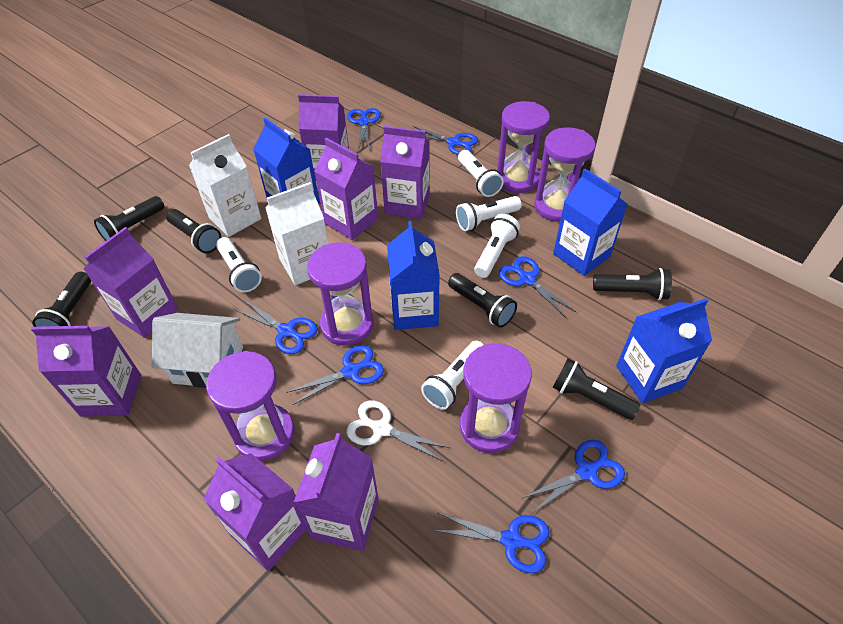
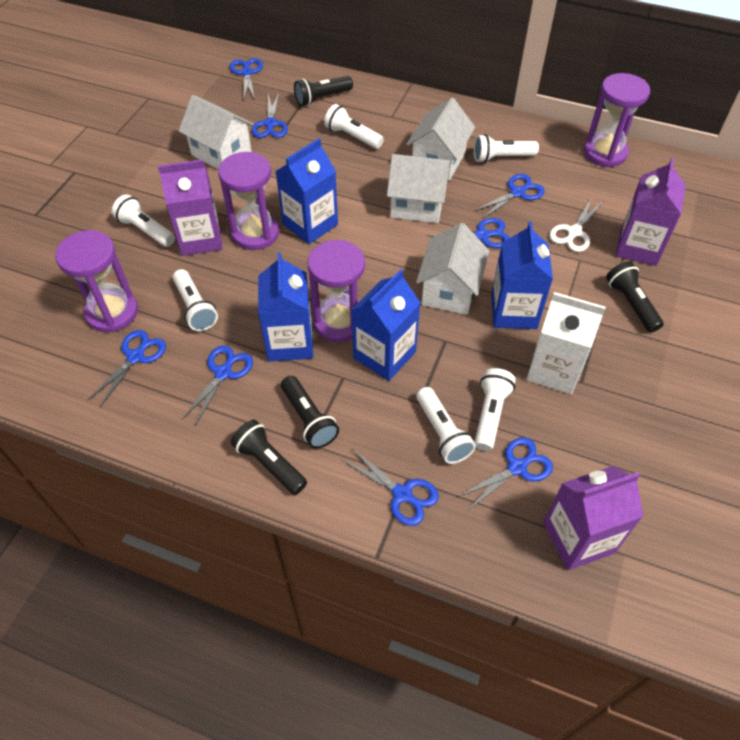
black flashlight: [32,272,91,327] [94,196,164,241] [166,209,221,253] [448,273,517,328] [553,358,640,420] [593,268,672,300] = 6 -> [231,420,307,495] [281,376,339,449] [294,76,353,106] [606,261,664,332] = 4
blue scissors: [235,300,318,354] [286,345,384,405] [347,108,381,150] [413,126,478,155] [433,513,550,573] [499,256,576,318] [522,440,625,514] = 7 -> [88,330,166,407] [181,346,253,426] [230,58,263,100] [252,93,288,138] [342,448,439,526] [426,218,510,248] [458,437,553,510] [474,174,545,219] = 8
purple carton: [31,326,141,417] [84,227,178,338] [203,453,306,571] [293,433,378,551] [298,94,349,180] [315,138,378,240] [380,126,430,219] = 7 -> [158,159,223,256] [543,466,644,570] [615,158,686,266] = 3
purple hourglass: [206,351,294,461] [307,242,373,346] [460,343,532,453] [497,101,550,193] [534,127,596,222] = 5 -> [55,230,138,332] [218,152,279,250] [307,240,365,342] [584,73,650,167] = 4
white carton: [189,134,261,237] [265,182,328,285] = 2 -> [527,292,606,394] = 1
white flashlight: [216,237,262,292] [421,341,484,410] [456,196,522,231] [458,150,504,197] [474,214,520,278] = 5 -> [112,194,175,247] [173,269,218,331] [324,104,384,149] [417,387,476,464] [474,134,539,163] [474,368,516,451] = 6
white house: [152,313,243,388] = 1 -> [179,95,254,169] [387,154,450,223] [406,98,475,181] [416,223,489,315] = 4

